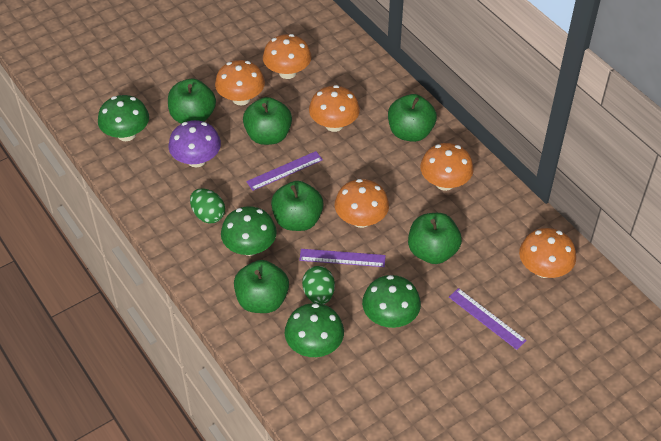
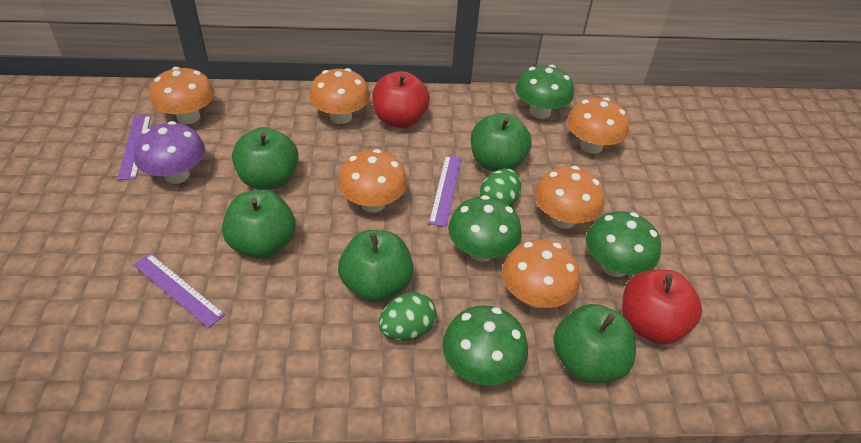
green apple: [168,79,216,124] [234,260,289,313] [243,97,292,145] [271,181,324,231] [388,94,437,142] [408,213,462,264] = 6 -> [222,190,296,259] [232,127,299,190] [338,230,413,302] [471,113,532,172] [553,304,636,383] = 5
red apple: none = 0 -> [372,71,430,128] [622,270,702,344] = 2

